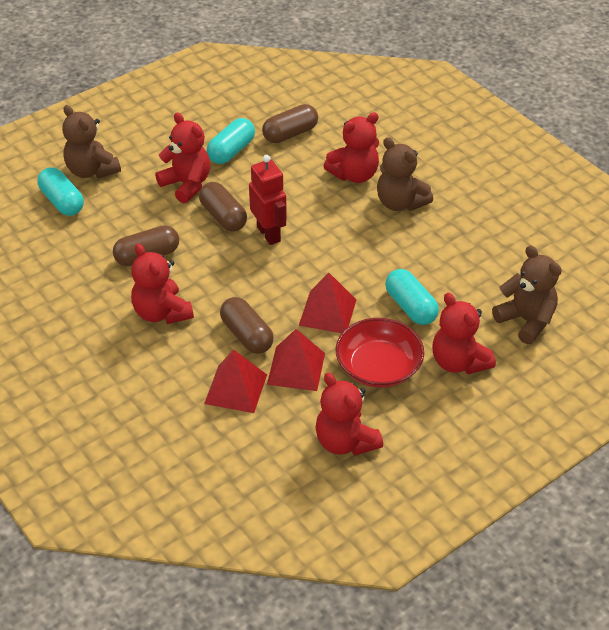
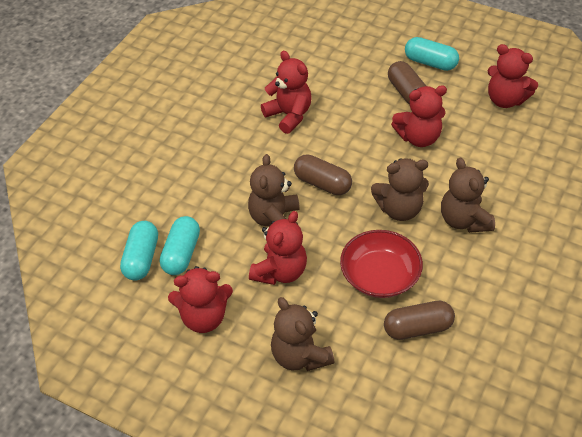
brown capsule: [113,225,179,266] [199,182,247,232] [220,297,274,354] [262,104,318,143] = 4 -> [294,154,352,195] [384,301,455,340] [388,61,426,105] = 3
brown teddy bear: [62,105,121,178] [377,137,433,211] [492,245,562,344] = 3 -> [248,154,300,227] [271,297,334,371] [371,158,429,221] [441,157,495,233] = 4
red pyramid: [204,349,267,413] [267,329,325,391] [299,272,356,333] = 3 -> none = 0
red robot: [249,155,287,245] = 1 -> none = 0

